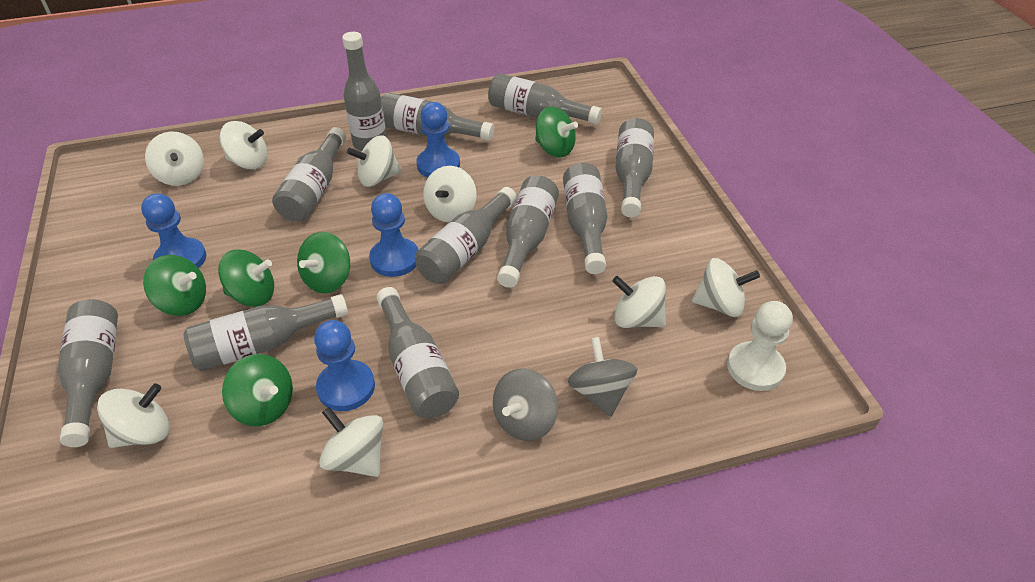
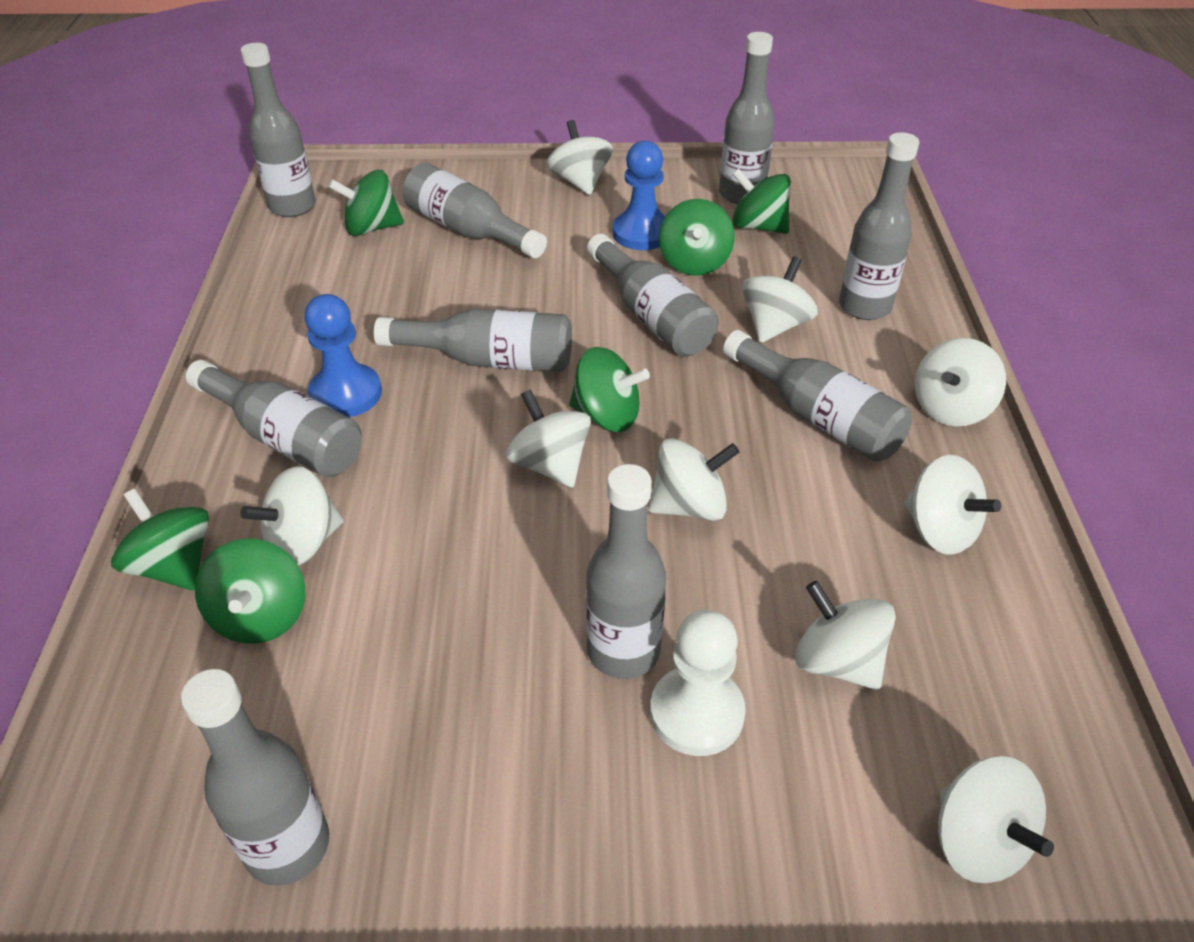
blue pawn: [141,193,206,268] [314,320,375,411] [369,193,418,277] [416,102,460,177] = 4 -> [304,294,382,417] [612,141,665,250] = 2
green spinning top: [143,255,206,316] [218,249,274,307] [222,354,293,426] [297,232,350,293] [535,107,578,158] = 5 -> [111,489,209,590] [195,538,305,644] [328,170,404,236] [569,347,650,432] [659,199,735,276] [732,168,791,234] = 6
grey bottle: [57,299,118,447] [183,294,348,371] [272,127,346,222] [342,32,387,151] [376,287,459,418] [381,92,494,141] [415,187,517,284] [488,73,602,124] [497,175,559,288] [563,163,608,274] [615,118,654,217] = 11 -> [181,669,329,886] [186,360,362,477] [241,43,316,217] [374,309,572,372] [403,163,547,258] [586,464,666,679] [587,234,719,357] [719,32,775,204] [723,330,912,462] [839,132,919,320] = 10
grey spinning top: [493,368,558,441] [568,337,637,417] = 2 -> none = 0
white spinning top: [97,383,169,448] [145,131,204,186] [220,121,267,169] [319,407,383,477] [347,135,401,187] [423,166,477,223] [612,276,666,328] [692,258,760,317] = 8 -> [240,466,344,565] [506,389,591,488] [547,120,613,195] [648,438,740,521] [742,257,818,343] [795,581,896,690] [904,455,1001,555] [915,338,1006,426] [938,756,1054,883] = 9

